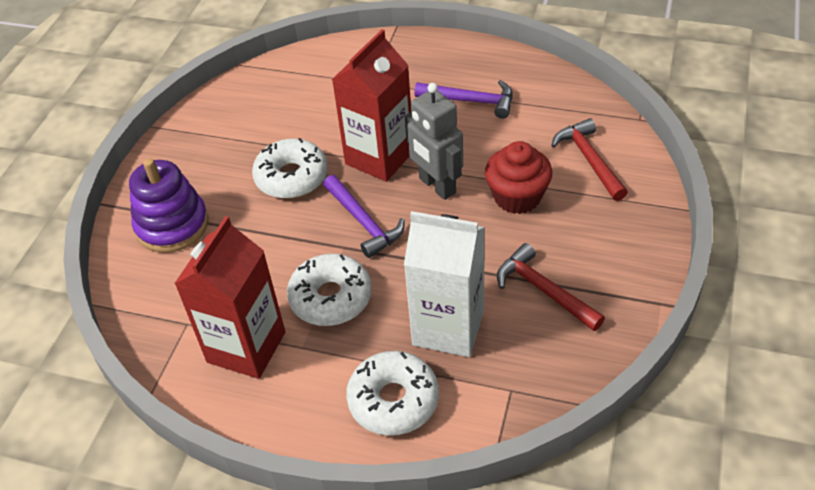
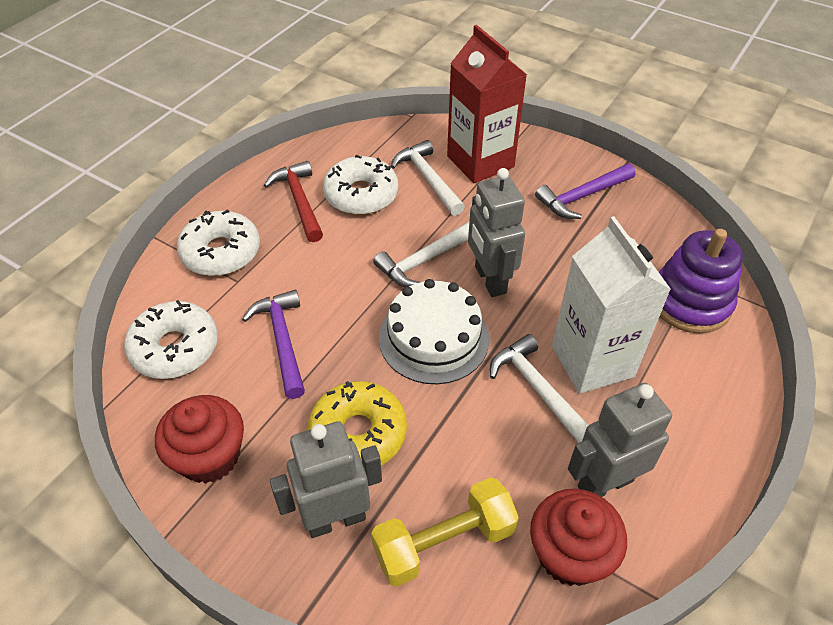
grey robot: [405,83,463,200] = 1 -> [270,421,382,538] [468,168,525,297] [568,383,672,497] = 3
red carton: [174,216,286,379] [332,29,411,182] = 2 -> [447,25,527,183] = 1
red cupcake: [485,141,552,214] = 1 -> [155,395,244,484] [530,489,627,586] = 2
red hammer: [497,243,605,331] [551,118,628,201] = 2 -> [264,161,323,242] = 1
white cake: none = 0 -> [379,279,489,384] = 1
white hammer: none = 0 -> [373,222,469,287] [391,140,465,216] [490,334,589,443] = 3
yellow donut: none = 0 -> [308,381,407,465] = 1
yellow dumbbell: none = 0 -> [371,477,519,586] = 1

